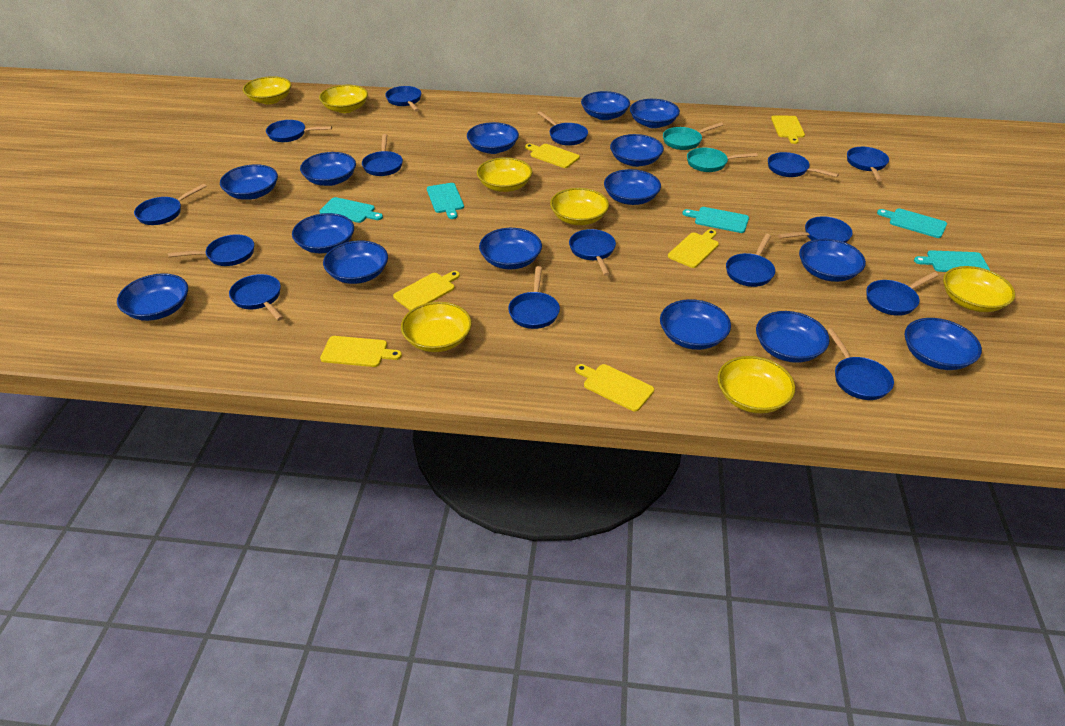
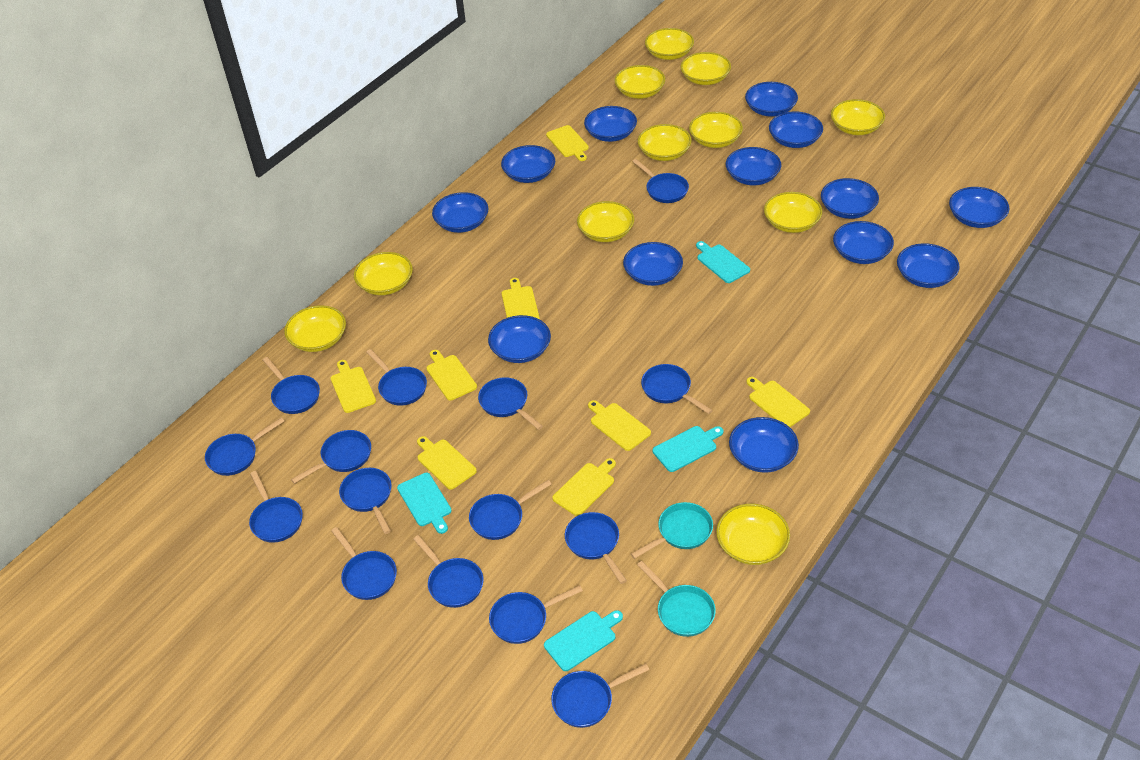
blue bowl: [117,273,188,321] [220,164,278,200] [292,213,354,253] [300,152,356,186] [323,241,388,284] [467,122,519,154] [479,228,542,269] [581,91,630,120] [604,169,661,205] [610,134,664,167] [630,99,680,128] [660,299,731,350] [756,311,830,363] [799,239,866,282] [905,318,982,370] = 15 -> [432,192,488,233] [488,315,551,363] [501,145,555,183] [584,106,637,142] [623,242,683,286] [726,147,781,185] [729,417,799,473] [745,82,798,117] [769,111,823,148] [821,178,879,219] [833,221,894,264] [897,243,959,288] [949,187,1010,228] = 13
turquoise cutting board: [319,197,383,223] [427,183,464,219] [682,207,749,233] [877,208,947,238] [914,250,990,272] = 5 -> [397,473,452,534] [544,610,623,671] [653,426,723,472] [696,241,750,283] = 4
yellow bowl: [243,76,292,104] [319,85,368,113] [401,302,472,352] [477,157,532,192] [550,188,609,225] [717,356,795,414] [943,266,1015,312] = 7 -> [284,305,346,352] [354,252,413,296] [577,201,634,242] [615,65,665,99] [638,124,692,161] [645,28,694,60] [680,52,731,85] [689,112,743,148] [716,504,790,565] [764,192,822,233] [831,99,885,135] = 11
yellow cutting board: [320,336,402,367] [393,271,460,311] [525,144,580,168] [575,364,654,412] [668,229,719,268] [771,116,805,144] = 6 -> [331,360,376,413] [417,436,477,489] [426,350,477,401] [502,278,540,320] [546,125,589,161] [552,458,616,516] [588,400,651,451] [747,377,810,427] = 8

